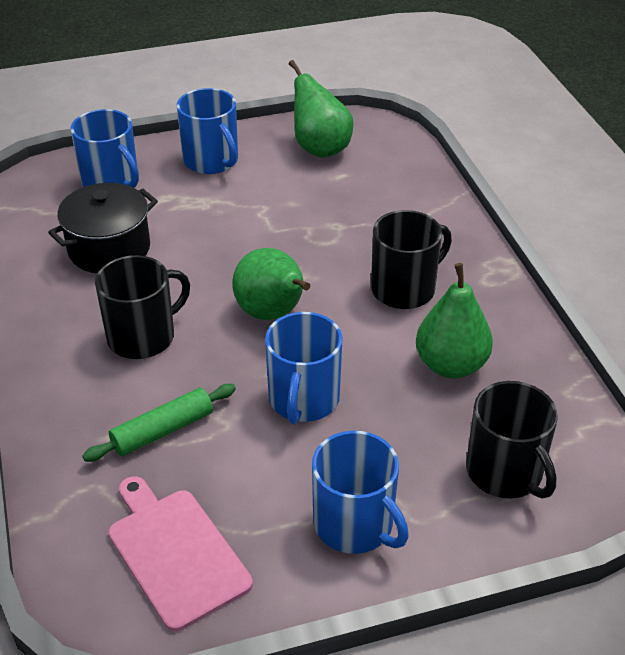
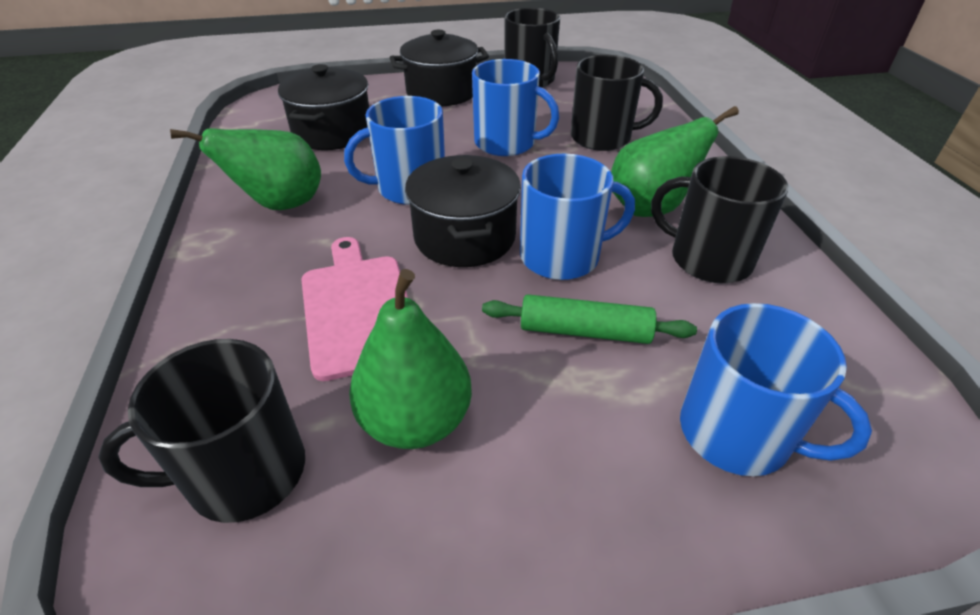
black mug: [95,255,190,359] [371,210,452,309] [466,381,558,499] = 3 -> [98,339,305,523] [504,8,560,88] [571,55,663,151] [651,156,788,283] = 4
black pot: [48,183,158,273] = 1 -> [278,64,369,150] [390,30,489,106] [405,155,521,267] = 3

